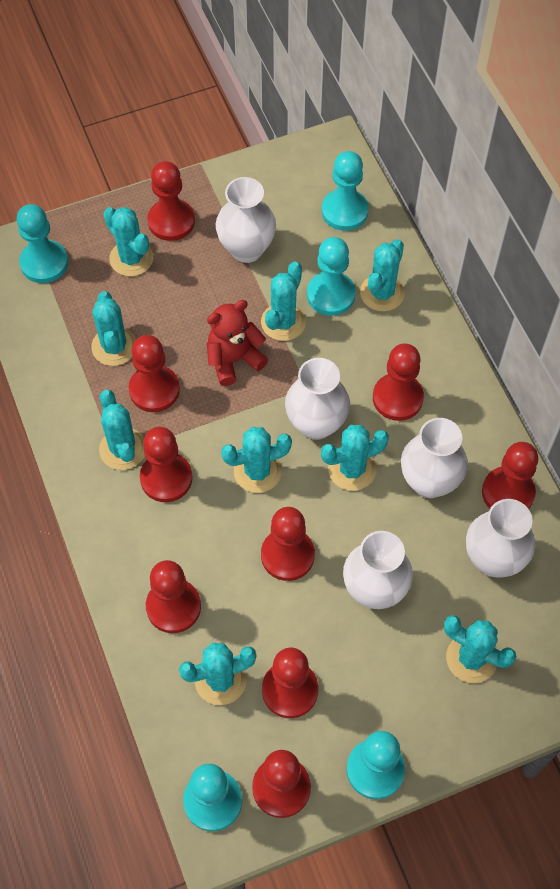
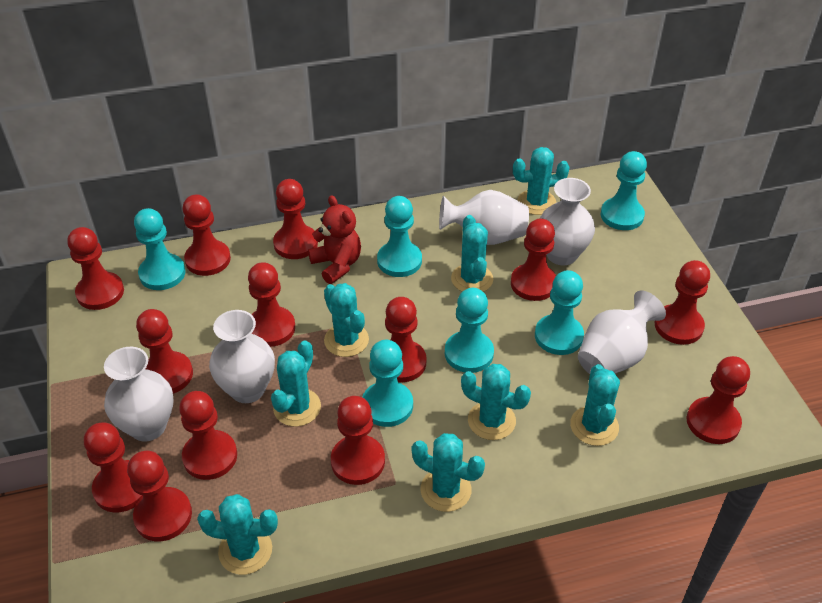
red pawn: [129,335,180,412] [140,427,193,502] [146,560,201,633] [147,161,195,241] [252,750,311,818] [261,507,315,581] [262,648,318,718] [373,344,424,421] [482,442,538,509] = 9 -> [67,227,124,310] [84,423,143,512] [127,451,192,541] [136,309,193,393] [179,391,237,480] [183,194,231,276] [248,262,295,347] [273,179,318,259] [331,396,385,485] [385,297,427,382] [511,218,556,301] [655,260,710,345] [686,356,750,444] = 13
turquoise cactus: [91,291,136,366] [99,390,145,470] [103,207,153,276] [179,643,256,705] [221,427,292,493] [261,262,306,341] [321,425,389,491] [360,239,405,311] [444,615,516,683] = 9 -> [197,494,278,575] [271,340,321,427] [324,283,369,357] [412,433,485,512] [451,215,493,292] [461,364,531,440] [513,147,570,215] [570,364,620,446] = 8
turquoise pawn: [17,204,68,283] [183,764,242,831] [307,237,356,316] [322,151,369,231] [346,731,405,799] = 5 -> [134,208,186,290] [362,340,413,427] [377,196,422,277] [445,288,494,373] [535,270,584,355] [601,151,647,230] = 6

